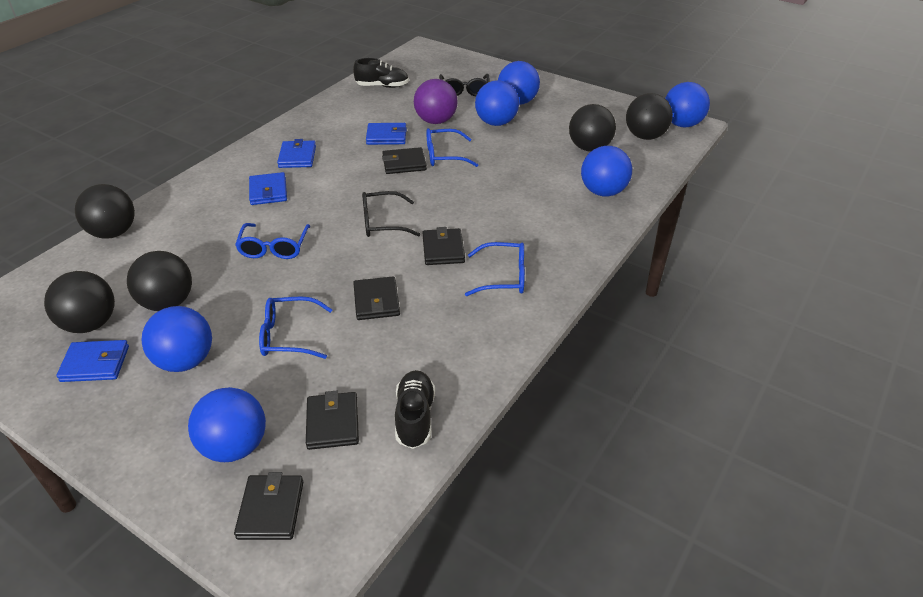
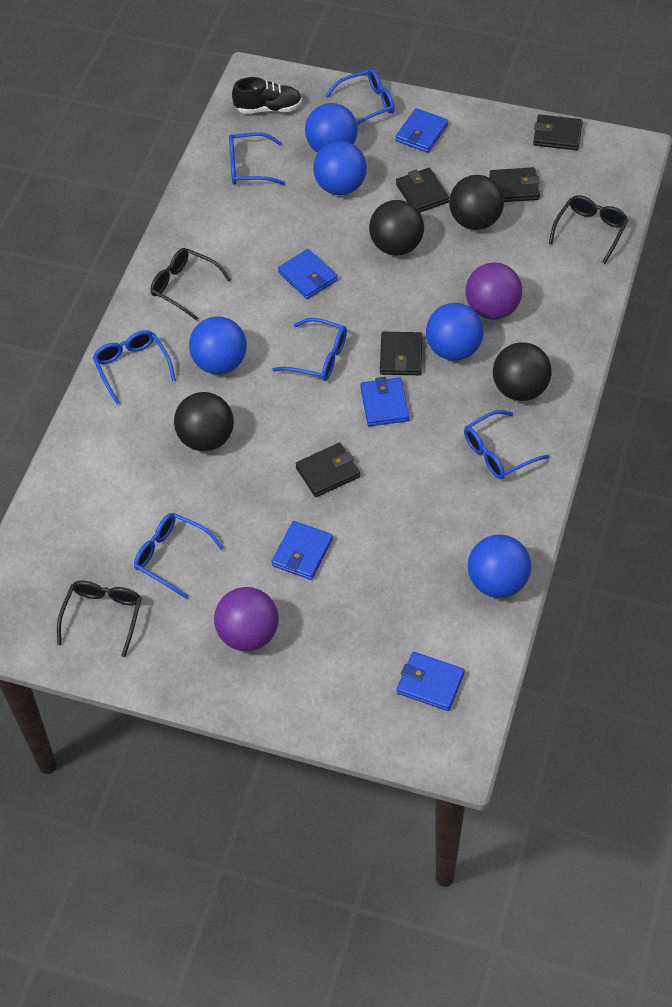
black ball: [44,271,115,333] [75,184,135,239] [127,251,192,311] [569,104,616,152] [626,93,673,140] = 5 -> [174,392,234,451] [369,200,424,255] [449,175,504,230] [493,342,552,401] = 4
black glasses: [362,191,420,237] [439,74,489,96] = 2 -> [57,581,142,657] [151,248,231,321] [549,195,628,264] = 3
black shoe: [353,58,409,88] [395,370,435,449] = 2 -> [232,77,302,114] = 1
blue ball: [142,306,212,372] [188,387,266,462] [475,80,519,126] [498,61,540,105] [581,146,632,197] [665,82,710,127] = 6 -> [189,316,247,374] [305,103,358,153] [313,141,367,195] [426,303,484,361] [468,535,531,598] = 5
blue glasses: [235,223,311,259] [259,296,333,359] [426,128,478,167] [465,242,525,296] = 4 -> [93,330,176,404] [134,513,224,599] [229,132,285,185] [272,318,347,381] [325,69,395,126] [464,410,549,479] = 6
blue wallet: [56,340,129,382] [249,172,287,205] [277,139,316,168] [366,123,407,145] = 4 -> [271,521,333,580] [278,249,337,299] [360,377,409,426] [396,108,448,153] [397,652,465,711] = 5
purple ball: [414,79,458,124] = 1 -> [214,587,279,651] [466,262,522,320] = 2

